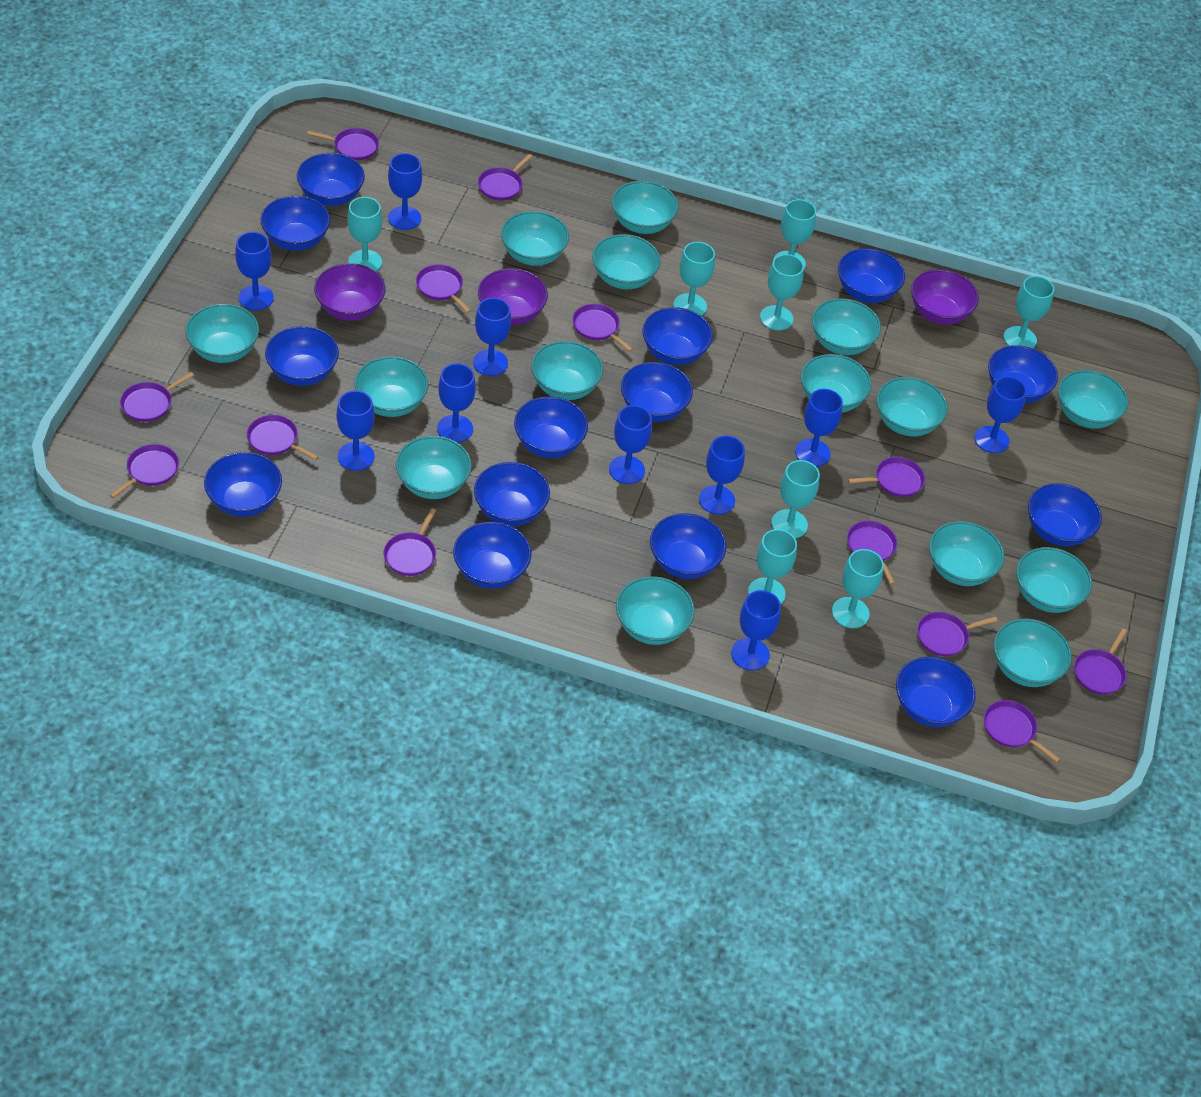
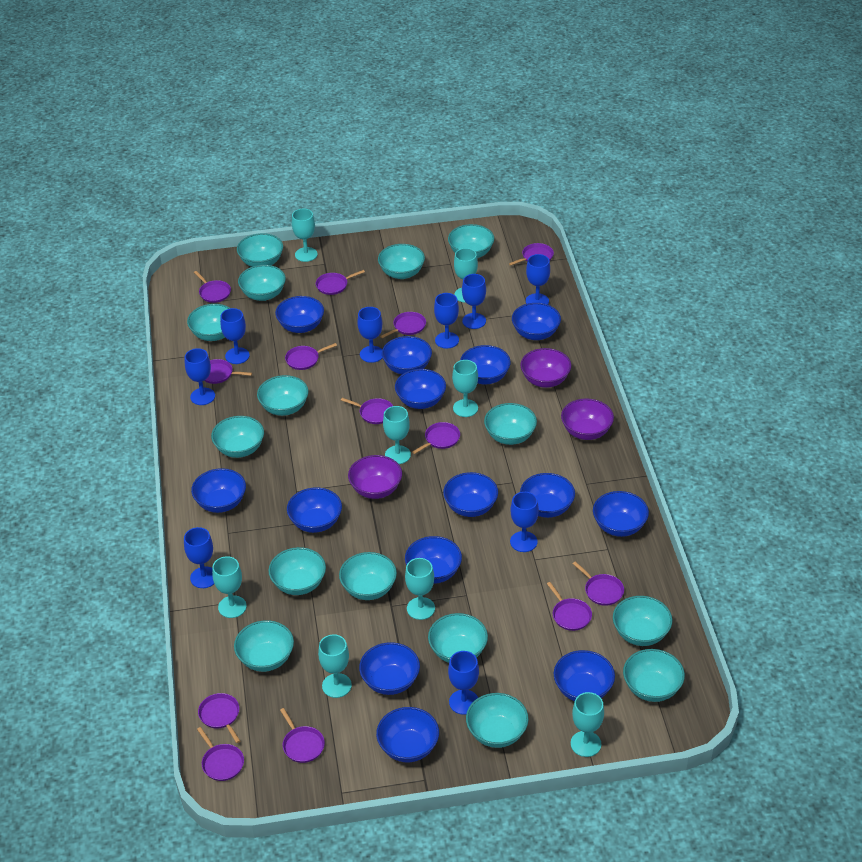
blue goblet: [235,232,274,310] [337,391,375,471] [388,153,422,230] [437,363,476,443] [473,298,511,376] [609,405,652,484] [699,436,745,514] [731,590,781,671] [795,389,843,467] [975,376,1027,453] = 10 -> [184,527,214,588] [185,348,215,405] [220,308,250,364] [357,307,383,363] [434,293,459,348] [448,651,479,715] [462,274,486,329] [510,492,539,552] [526,254,550,305] = 9

